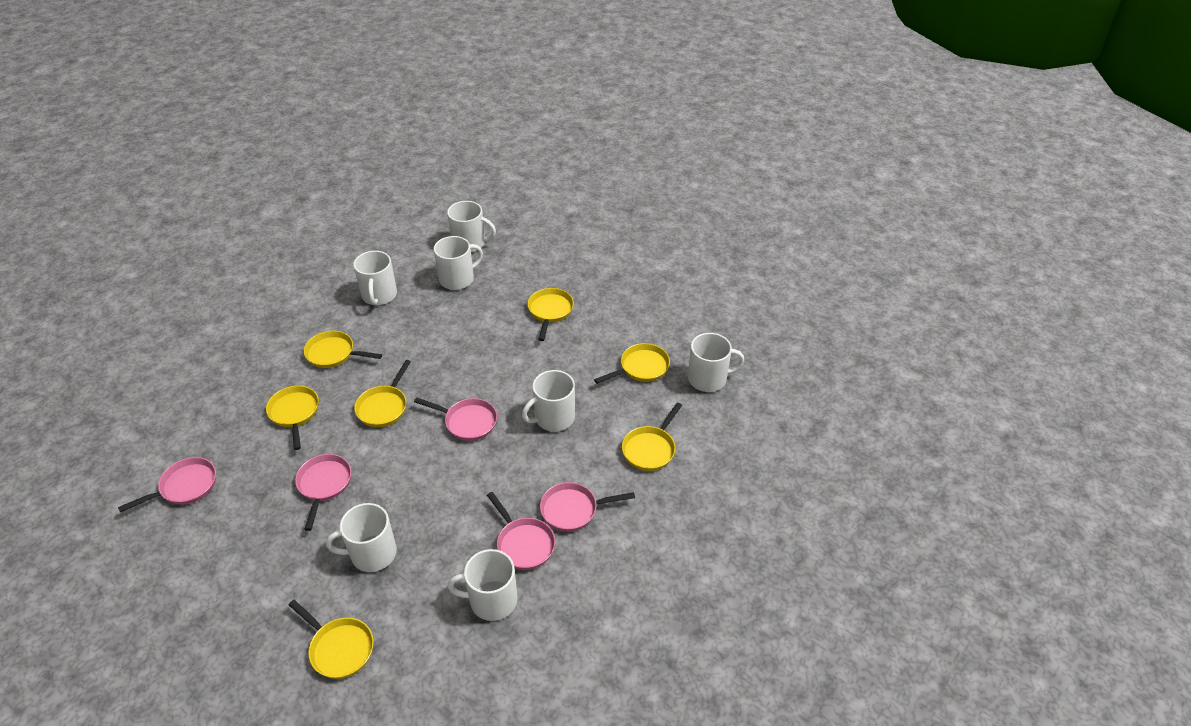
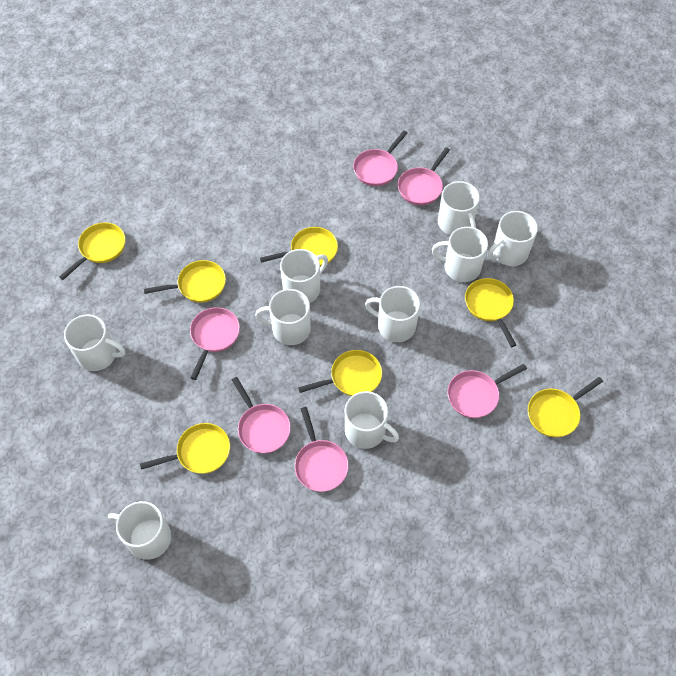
pink pan: [118,457,216,512] [295,454,351,531] [414,397,497,441] [487,492,555,570] [540,482,635,532] = 5 -> [190,307,240,380] [232,377,291,454] [295,407,349,492] [353,131,407,186] [398,147,450,205] [447,364,527,418] = 6
white mug: [326,503,397,572] [353,251,397,305] [434,236,483,290] [447,201,496,252] [448,549,518,621] [522,370,575,432] [688,333,744,392] = 7 -> [64,314,125,371] [108,501,171,560] [255,289,311,345] [280,249,328,303] [345,391,399,449] [365,286,420,342] [432,227,488,282] [438,181,480,235] [488,211,538,266] = 9

